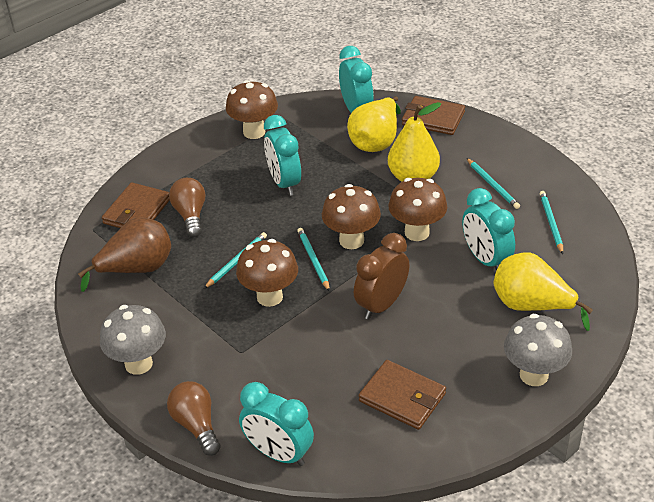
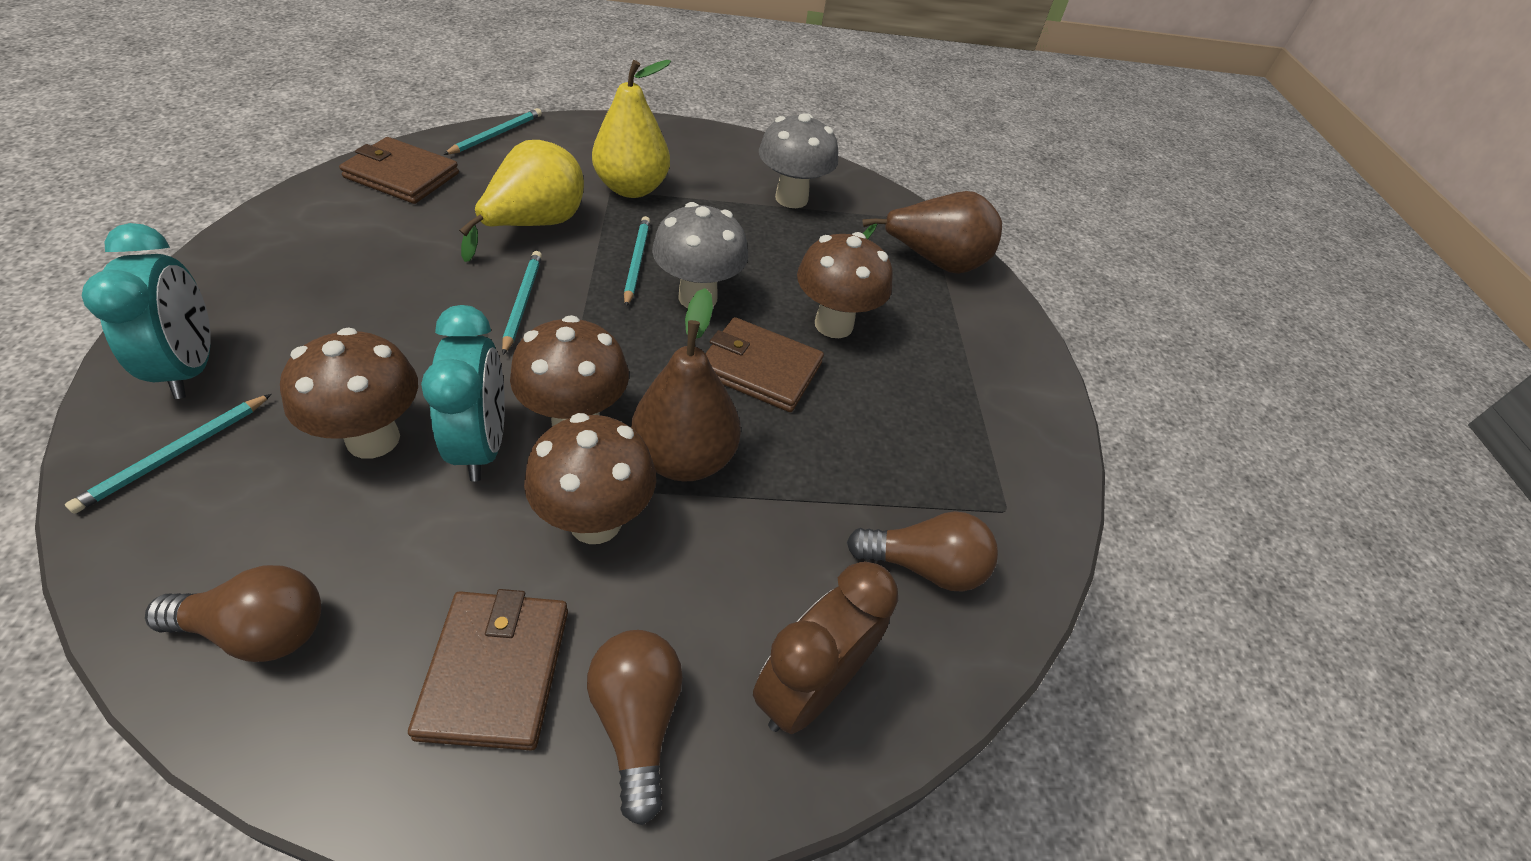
brown light bulb: [167,381,221,456] [169,178,206,237] = 2 -> [145,565,321,662] [587,630,683,825] [847,511,998,592] = 3
brown pear: [78,217,171,292] = 1 -> [631,288,741,482] [863,191,1002,274] = 2
turquoise clock: [239,382,314,466] [264,115,301,196] [339,46,374,113] [462,188,515,271] = 4 -> [82,223,211,399] [421,305,505,482] = 2
yellow pear: [347,96,401,152] [388,102,441,182] [494,252,593,331] = 3 -> [459,140,584,262] [592,60,671,198] = 2

